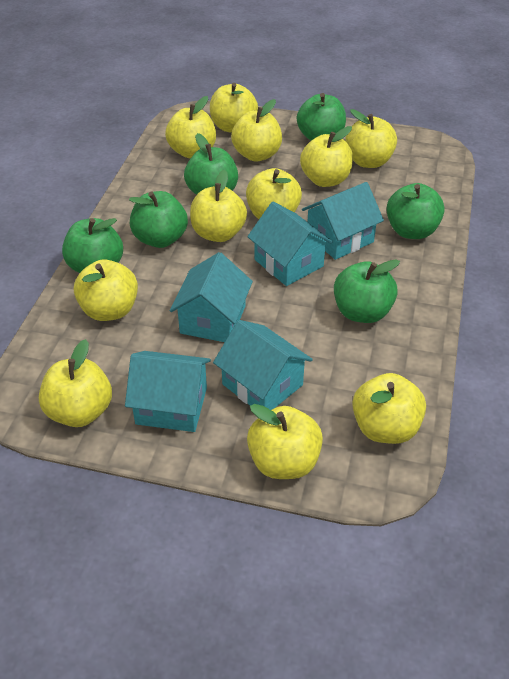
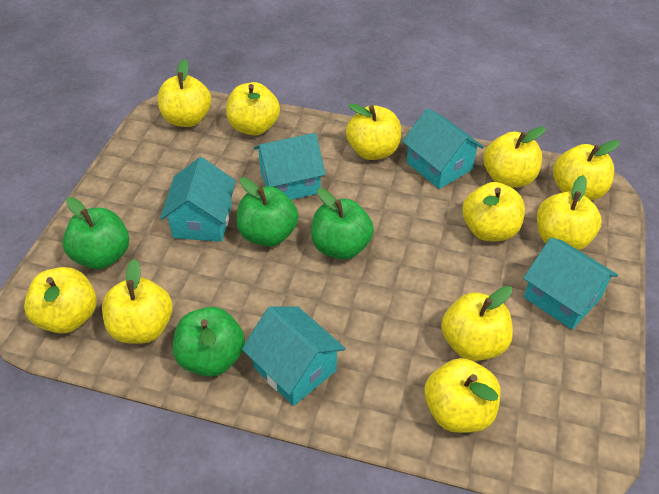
green apple: [62,218,123,273] [129,191,188,248] [184,133,238,195] [297,93,346,141] [334,259,400,323] [386,183,445,239] = 6 -> [63,197,129,269] [173,307,245,377] [236,177,298,247] [311,188,374,260] = 4

